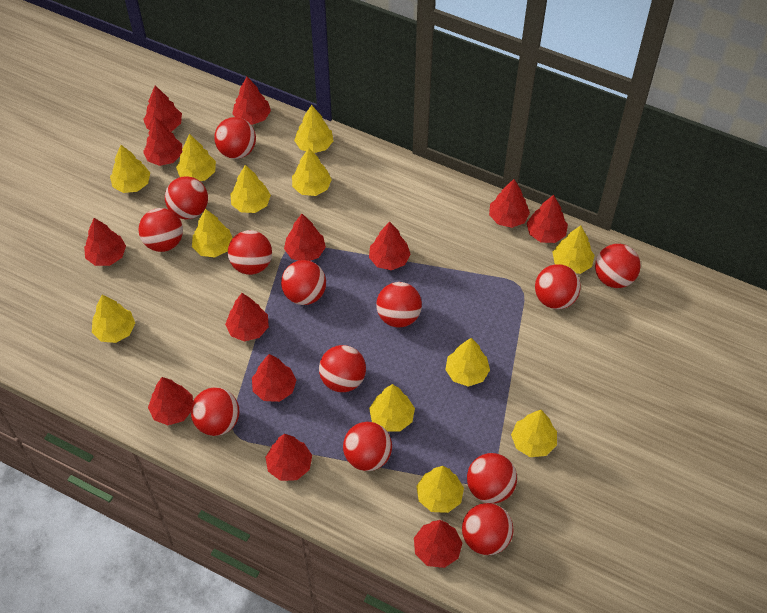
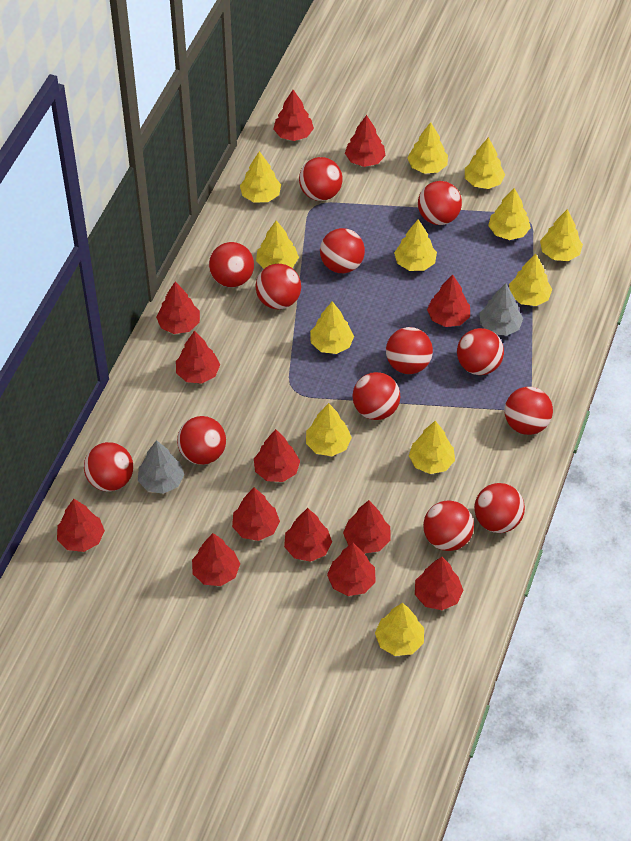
grey tree: none = 0 -> [138,440,184,494] [480,283,523,336] = 2

